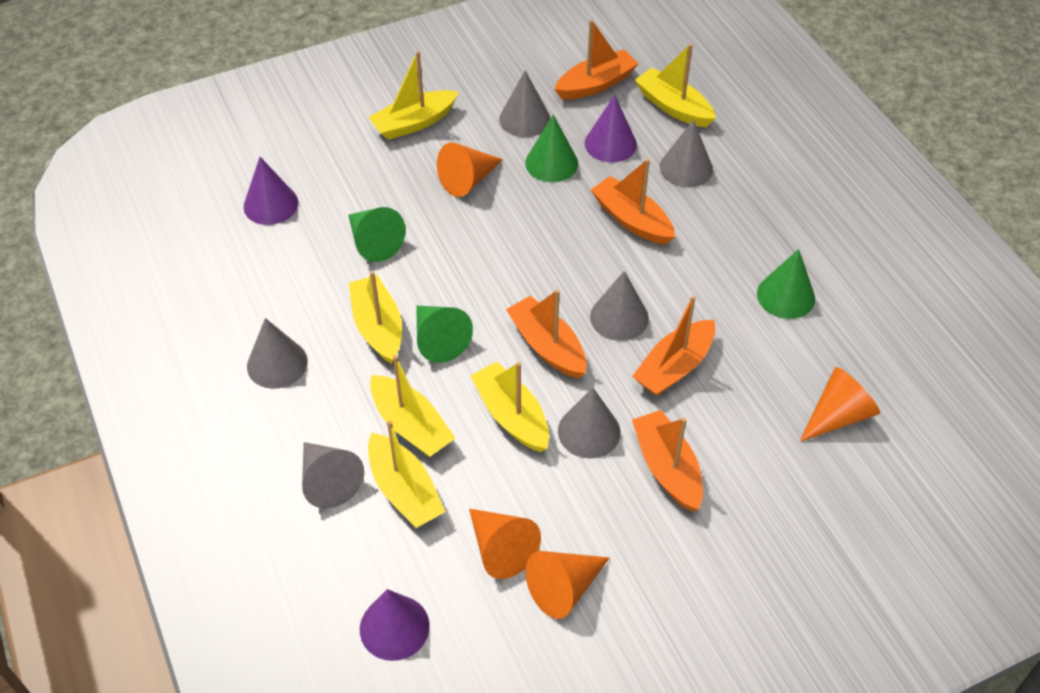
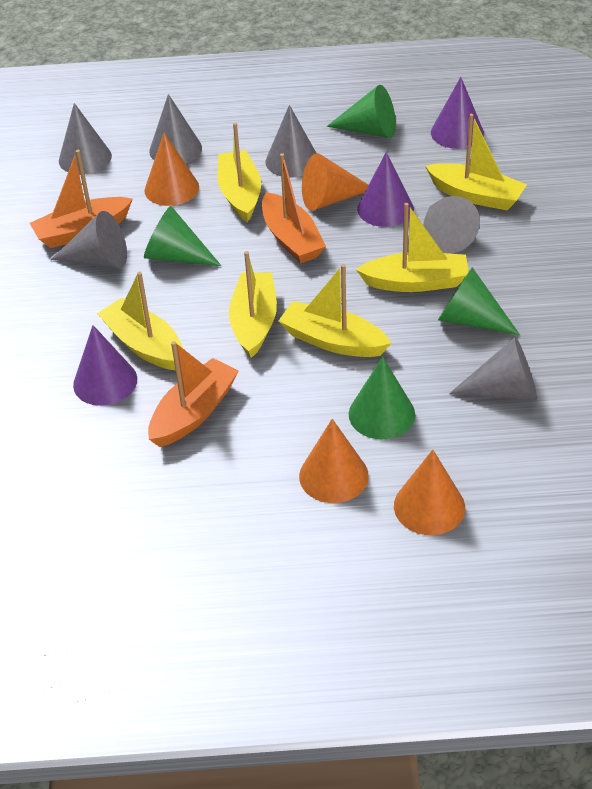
orange boat: [506,289,587,378] [554,20,639,100] [591,159,675,245] [632,296,715,396] [632,410,703,511] = 5 -> [30,150,133,248] [148,341,239,447] [262,153,326,263] = 3

